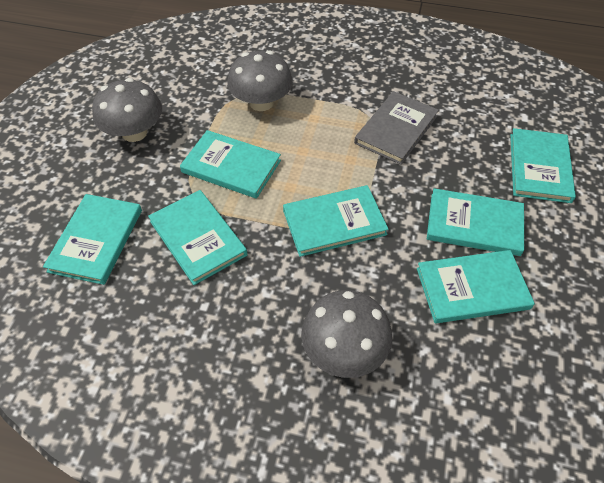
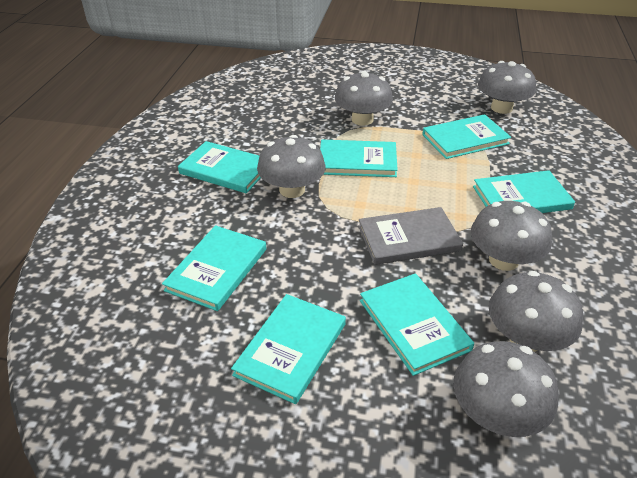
grey mushroom: [92,78,162,142] [227,51,293,111] [301,290,392,378] = 3 -> [257,135,326,198] [335,71,393,126] [454,341,559,437] [471,201,552,271] [478,61,536,114] [489,271,583,352] = 6

